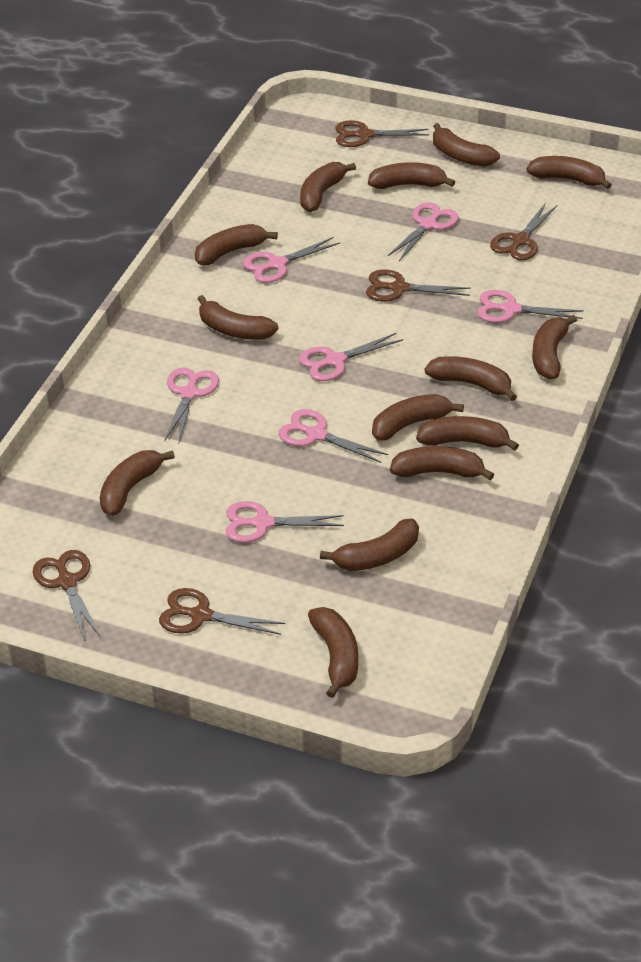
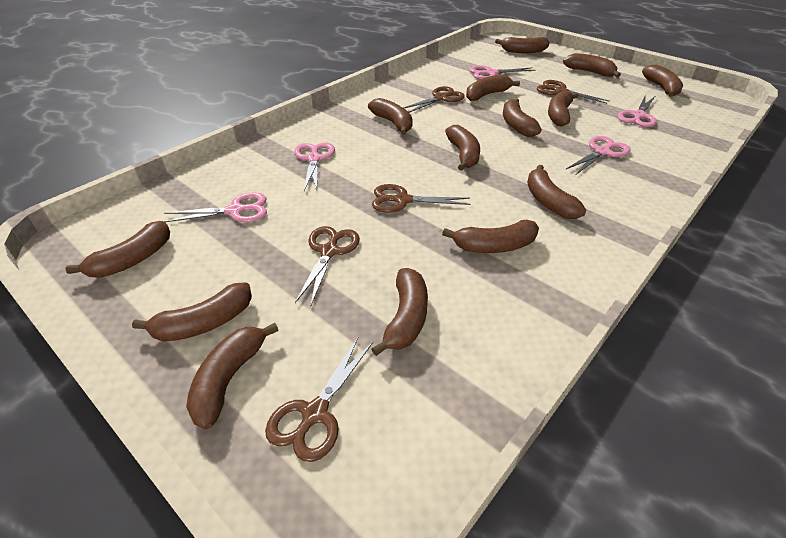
pink scissors: [164,368,219,442] [225,501,344,543] [243,237,340,283] [278,409,388,463] [299,333,403,381] [388,202,459,261] [477,290,584,323] = 7 -> [164,193,267,222] [294,143,335,191] [469,65,535,79] [566,136,631,175] [618,97,657,127] = 5

